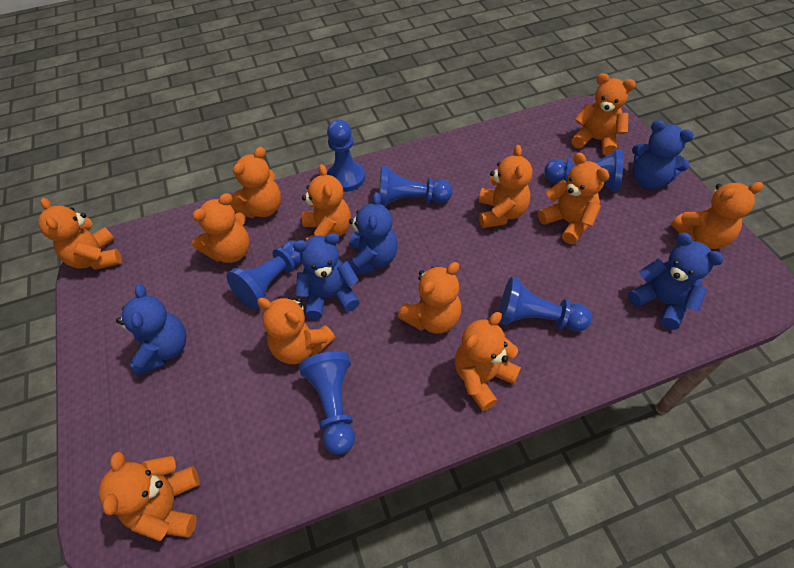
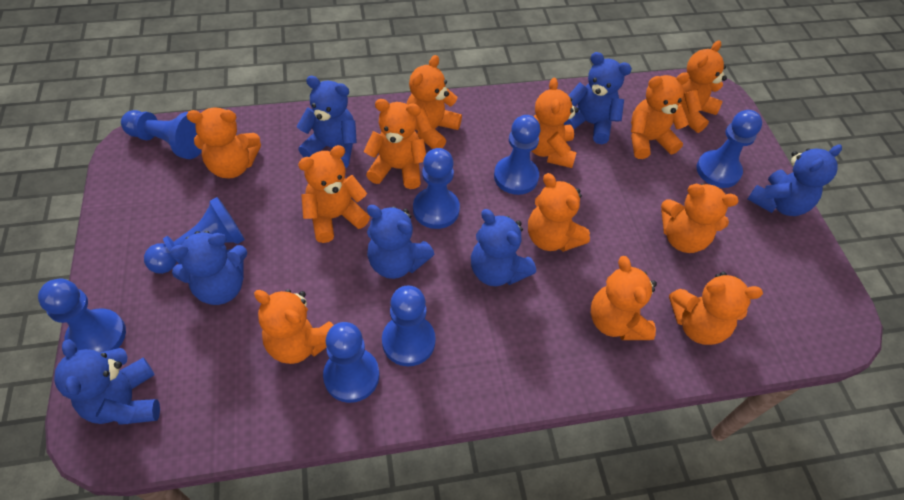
blue pawn: [226,240,302,309] [299,351,355,455] [327,119,365,192] [379,166,452,206] [499,277,592,332] [544,150,623,191] = 6 -> [38,279,126,353] [121,110,202,159] [144,197,245,274] [323,322,379,403] [382,285,436,366] [413,148,460,229] [494,115,540,195] [696,110,762,188] = 8
blue teddy bear: [116,284,187,376] [293,233,360,319] [346,192,398,275] [628,232,724,330] [632,120,694,189] = 5 -> [54,339,160,425] [170,231,247,305] [297,76,357,168] [367,205,435,279] [471,209,536,286] [564,52,632,144] [748,144,842,216] = 7

